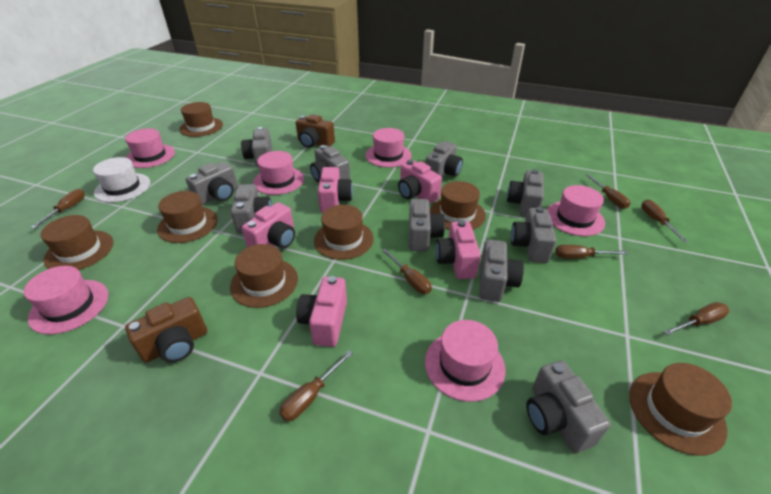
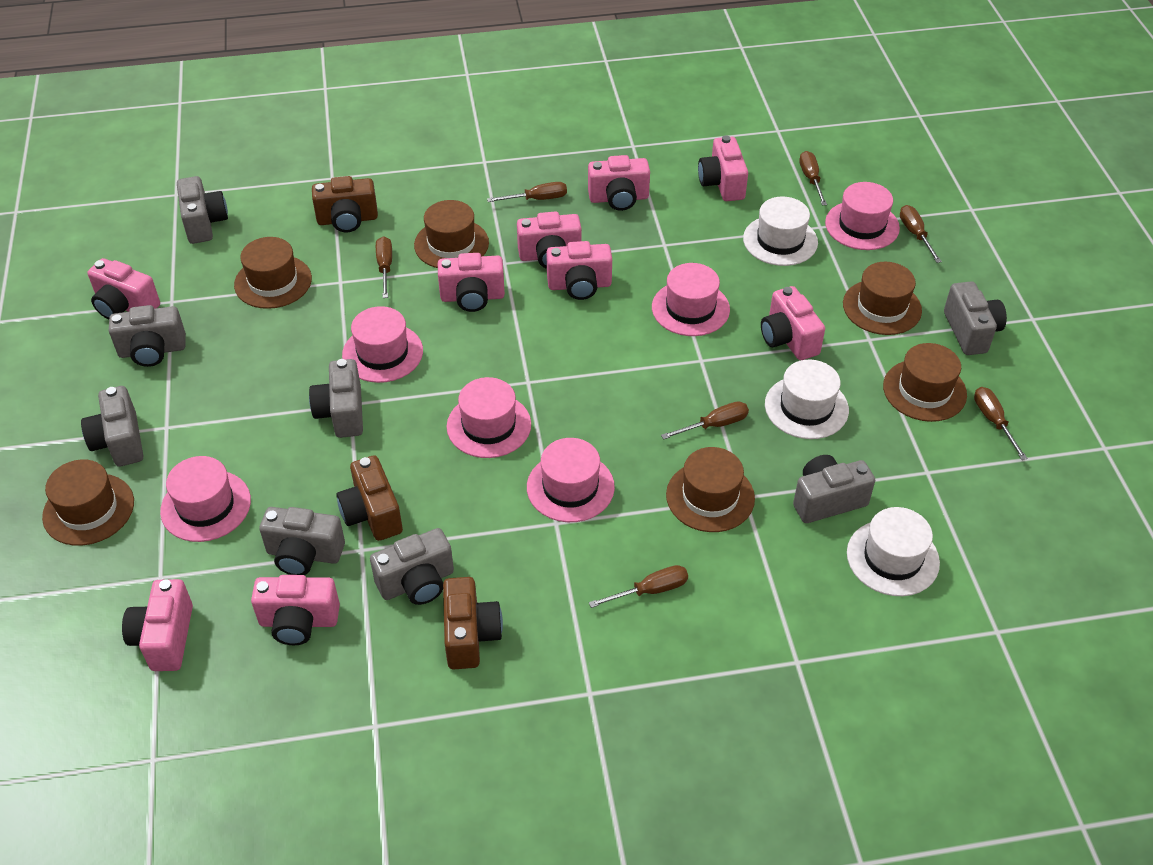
brown camera: [125,297,207,363] [296,114,335,148] = 2 -> [312,176,378,232] [336,455,403,541] [443,577,503,669] = 3
brown hat: [40,215,113,270] [157,191,218,243] [179,102,223,137] [230,244,298,308] [314,205,374,260] [430,181,486,230] [629,363,732,456] = 7 -> [42,459,134,546] [234,237,312,309] [414,200,489,268] [666,447,755,532] [843,262,922,335] [883,343,967,422] = 6
grey camera: [186,162,238,205] [231,184,272,234] [241,127,272,168] [310,145,350,182] [409,199,445,252] [425,141,463,178] [479,239,524,302] [507,169,544,217] [511,207,556,263] [526,361,611,453] = 10 -> [81,386,143,467] [109,305,186,367] [177,176,228,244] [259,507,345,575] [309,359,363,438] [370,528,454,605] [793,455,875,523] [944,281,1007,355] = 8
pink camera: [242,202,295,249] [296,276,347,347] [318,167,353,213] [398,160,442,204] [436,220,481,279] = 5 -> [87,258,160,319] [122,579,193,671] [251,575,340,645] [438,253,505,312] [517,212,582,269] [546,241,612,300] [588,155,650,211] [698,135,748,201] [761,286,825,360] = 9
white hat: [93,157,150,203] = 1 -> [743,197,818,266] [765,360,849,439] [847,507,940,596] = 3

